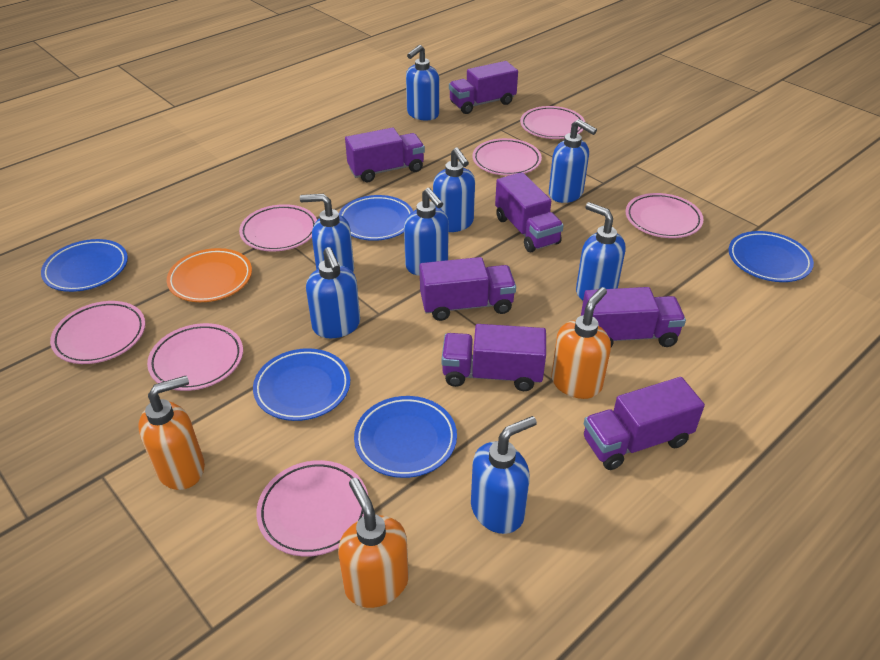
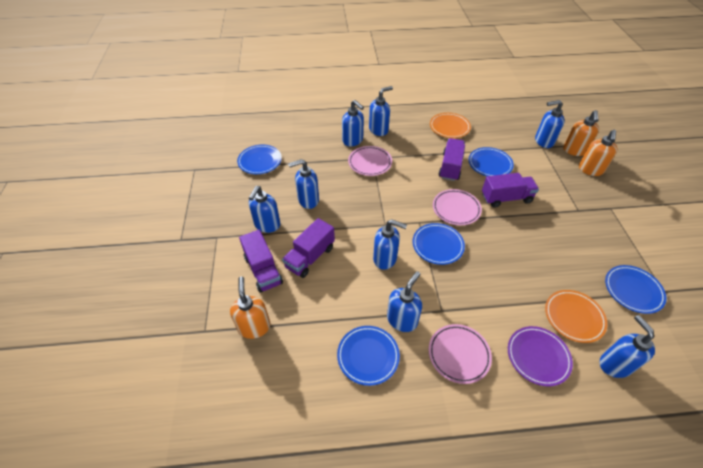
orange plate: [167,248,252,302] = 1 -> [430,113,471,138] [545,290,607,343] = 2
pink plate: [50,301,145,364] [147,323,243,391] [239,204,317,252] [257,460,368,557] [473,138,542,176] [520,106,585,139] [626,193,704,238] = 7 -> [348,146,392,176] [429,324,492,384] [433,189,482,225] = 3
purple plate: none = 0 -> [508,326,573,386] = 1
purple truck: [345,128,425,182] [420,257,516,321] [441,324,546,391] [449,61,518,114] [495,172,564,252] [581,287,686,347] [584,377,705,470] = 7 -> [239,230,283,293] [282,218,335,278] [439,138,465,181] [482,173,539,208] = 4

